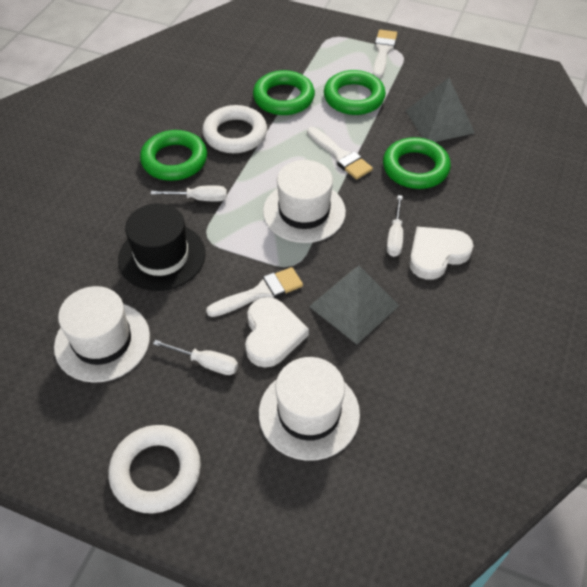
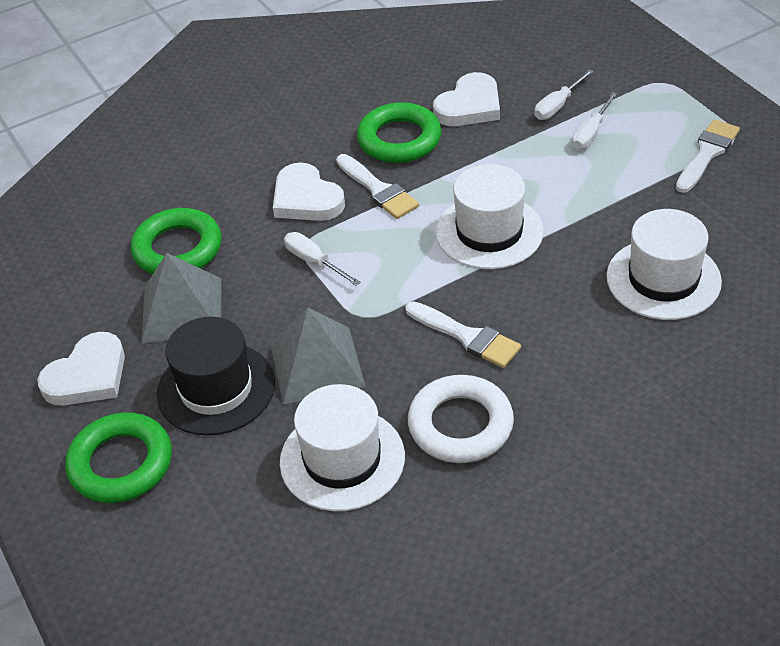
green ring: [140,130,207,181] [253,70,315,115] [324,70,386,115] [383,137,451,189] = 4 -> [65,412,172,503] [131,208,221,274] [357,102,442,163] = 3
white heart: [245,297,309,368] [409,227,474,280] = 2 -> [37,332,125,406] [273,162,345,221] [433,72,500,126] = 3
white ring: [108,425,201,513] [202,105,267,153] = 2 -> [408,375,514,463] = 1

